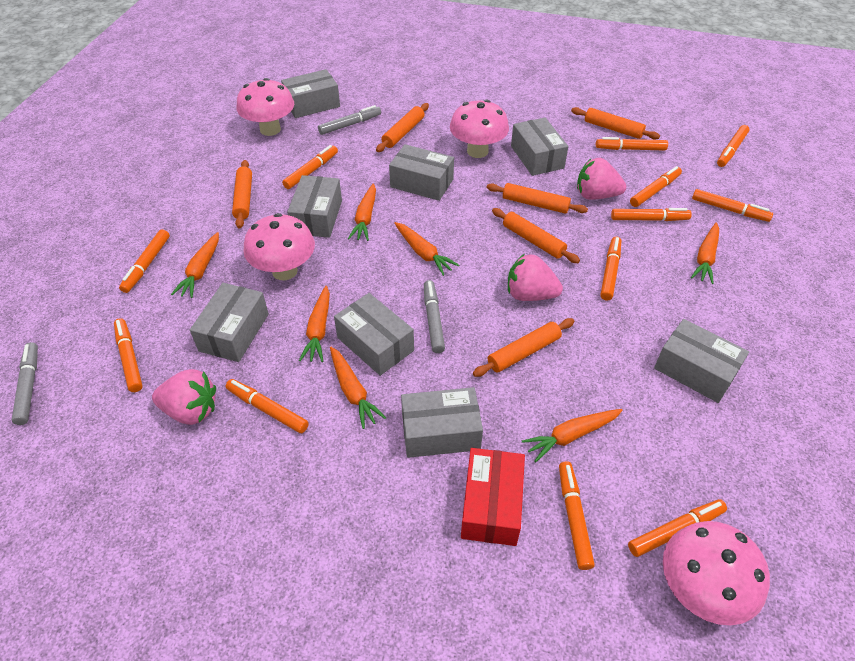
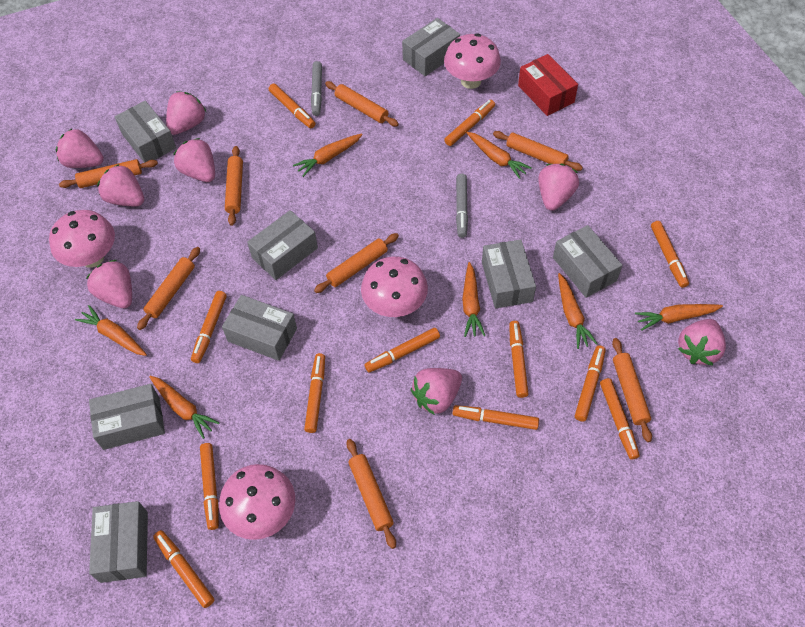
grey marker: [12,342,38,425] [318,105,381,135] [424,280,445,353] = 3 -> [311,61,322,116] [456,174,468,238] = 2
orange rolling pin: [232,160,252,228] [376,103,429,152] [473,318,574,377] [487,183,588,214] [492,208,580,263] [571,107,660,140] = 6 -> [59,159,158,188] [137,247,200,330] [225,146,243,226] [314,233,399,293] [325,81,399,126] [346,439,396,549] [493,131,583,171] [612,338,652,442] = 8
pink strawberry: [152,369,216,425] [508,254,563,301] [577,158,626,200] = 3 -> [56,129,104,168] [86,260,132,308] [97,164,144,206] [166,91,206,135] [173,138,215,182] [411,368,462,415] [538,163,579,211] [678,319,726,366] = 8

